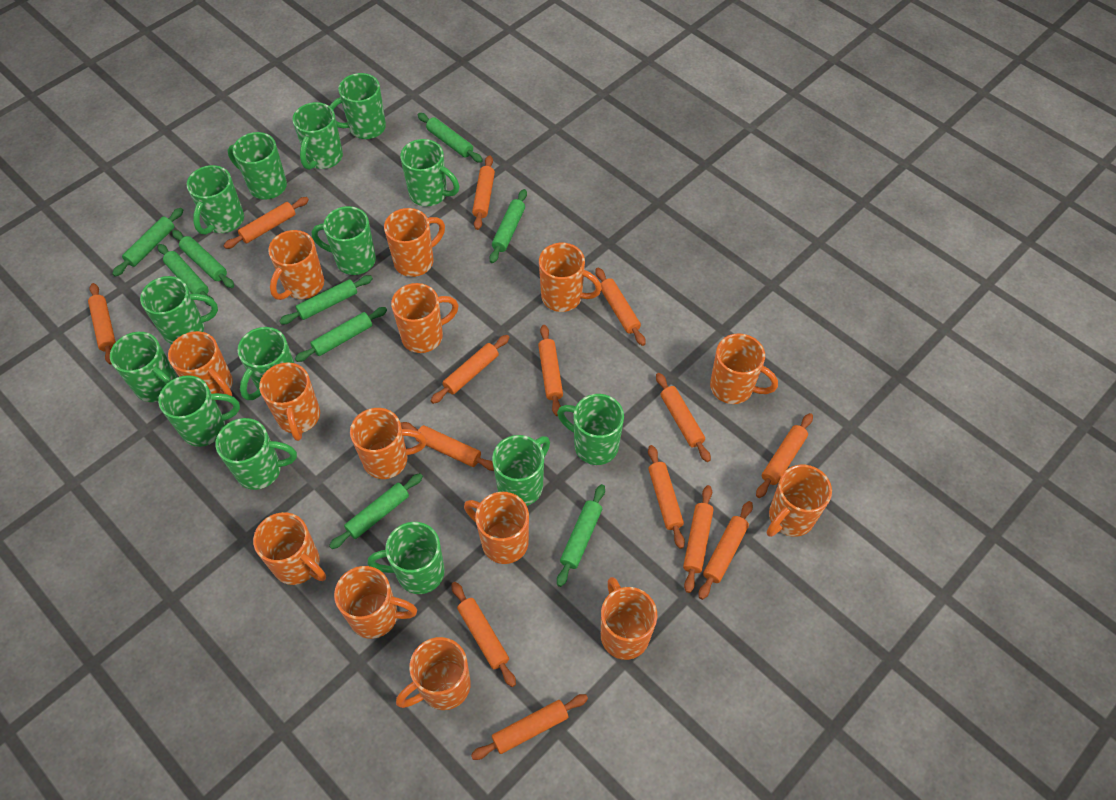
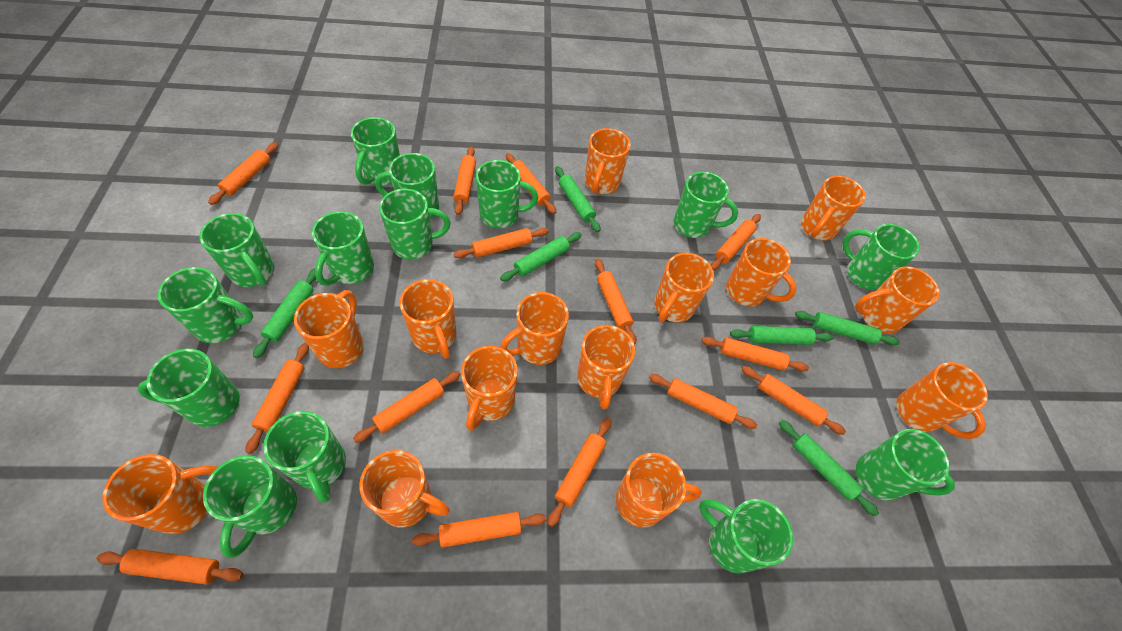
green rolling pin: [112,208,183,277] [157,244,214,306] [172,230,234,288] [279,275,373,324] [295,307,387,362] [329,473,423,549] [418,113,483,163] [489,189,527,263] [557,484,605,587] = 9 -> [253,269,316,358] [500,232,581,281] [555,166,600,232] [730,326,833,345] [779,420,879,516] [795,311,900,346] = 6

